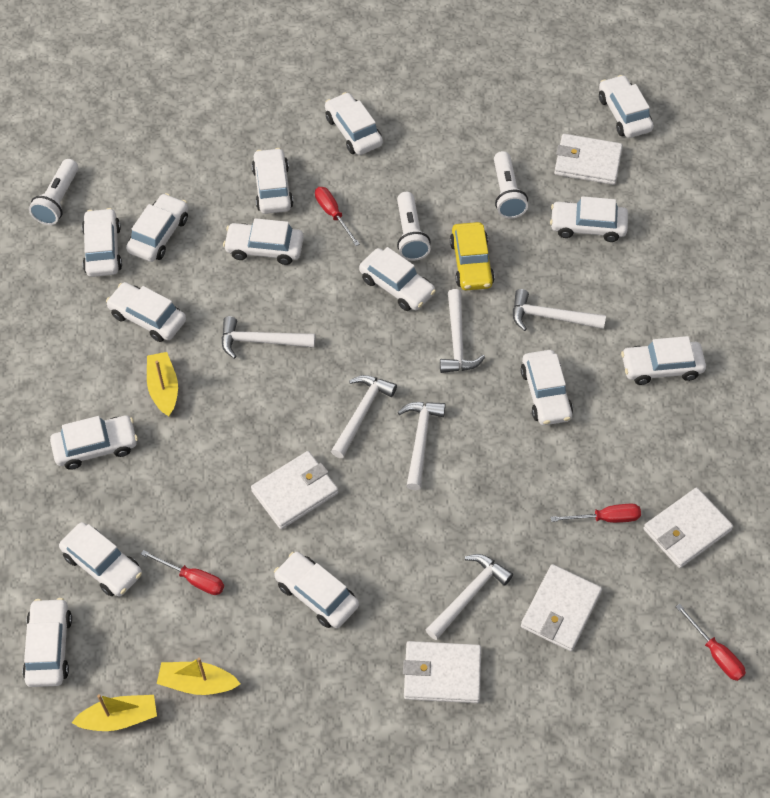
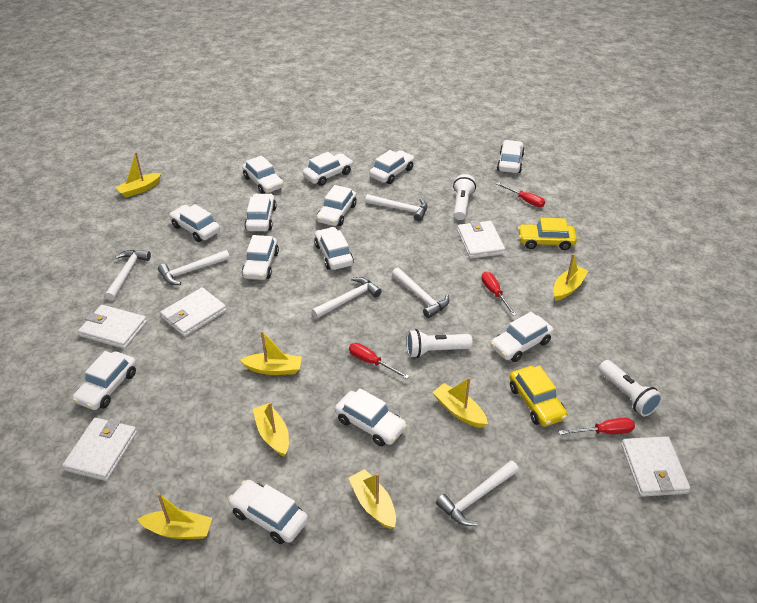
white car: [22,598,72,687] [50,416,138,470] [59,522,142,597] [82,208,122,277] [106,282,186,342] [126,193,188,262] [223,218,304,265] [252,148,293,214] [274,552,359,628] [325,92,383,155] [359,247,436,311] [521,350,573,425] [550,196,628,242] [599,75,654,138] [621,336,706,385] = 15 -> [72,351,136,410] [169,204,220,242] [228,480,308,544] [242,155,284,194] [242,235,279,280] [244,193,276,231] [303,152,353,186] [314,227,354,270] [317,185,357,226] [335,388,407,446] [369,150,414,184] [491,312,554,362] [497,140,525,173] = 13
yellow boat: [71,694,157,731] [147,352,178,416] [157,658,240,695] = 3 -> [115,152,161,198] [137,493,212,539] [240,331,302,375] [253,402,289,456] [349,469,396,529] [432,377,488,428] [553,254,588,301] = 7
yellow car: [450,222,495,290] = 1 -> [510,366,568,427] [518,218,577,250] = 2

